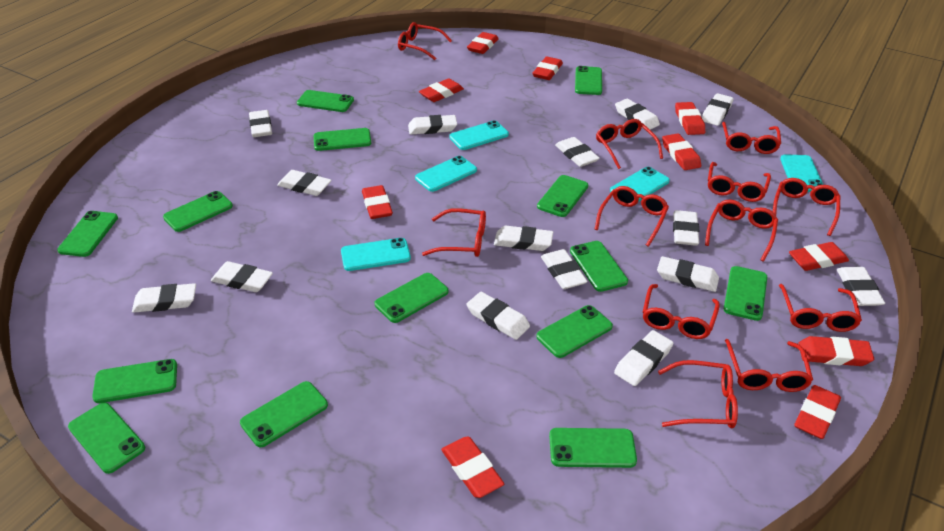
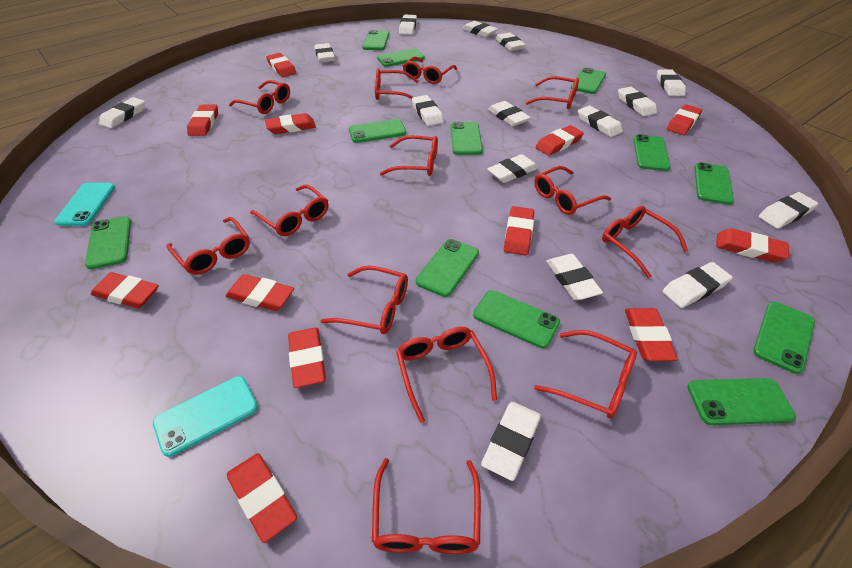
green phone: [57,211,118,257] [68,402,145,474] [92,359,177,403] [163,191,233,232] [240,381,328,447] [297,90,354,112] [313,128,371,151] [375,273,449,323] [536,305,613,358] [537,175,588,217] [549,428,637,468] [570,241,628,292] [575,66,602,95] [724,266,767,321] = 14 -> [85,216,131,269] [349,119,406,143] [362,30,389,50] [377,48,425,67] [416,239,479,297] [450,122,483,155] [473,290,560,348] [571,67,606,94] [633,134,671,171] [687,378,796,425] [694,162,734,205] [753,302,815,374] = 12
red eraser: [362,185,393,219] [419,78,464,102] [441,437,504,498] [467,32,499,54] [532,56,563,80] [662,134,701,170] [675,102,705,135] [789,242,849,271] [794,385,841,439] [798,336,874,366] = 10 -> [91,272,159,308] [187,105,218,136] [225,274,294,311] [227,453,297,543] [265,113,316,134] [266,53,296,77] [288,328,326,388] [504,206,534,256] [536,125,584,156] [625,308,678,361] [667,104,702,135] [716,228,789,262] = 12
red glasses: [398,22,452,60] [422,208,486,257] [595,186,669,247] [596,119,663,169] [643,284,720,339] [658,360,738,429] [705,200,778,261] [708,162,771,202] [722,122,781,154] [725,339,813,392] [773,178,840,236] [779,284,862,332] = 12 -> [166,217,250,275] [229,80,290,114] [250,184,329,236] [321,266,408,334] [372,458,481,554] [375,68,418,100] [380,135,438,176] [396,327,497,423] [403,56,457,84] [526,76,579,109] [534,166,611,215] [534,330,637,419] [602,206,688,278] = 13
turquoise phone: [341,238,411,271] [415,156,477,192] [449,120,509,150] [610,167,670,202] [780,154,823,192] = 5 -> [54,183,115,226] [153,376,258,457] = 2

